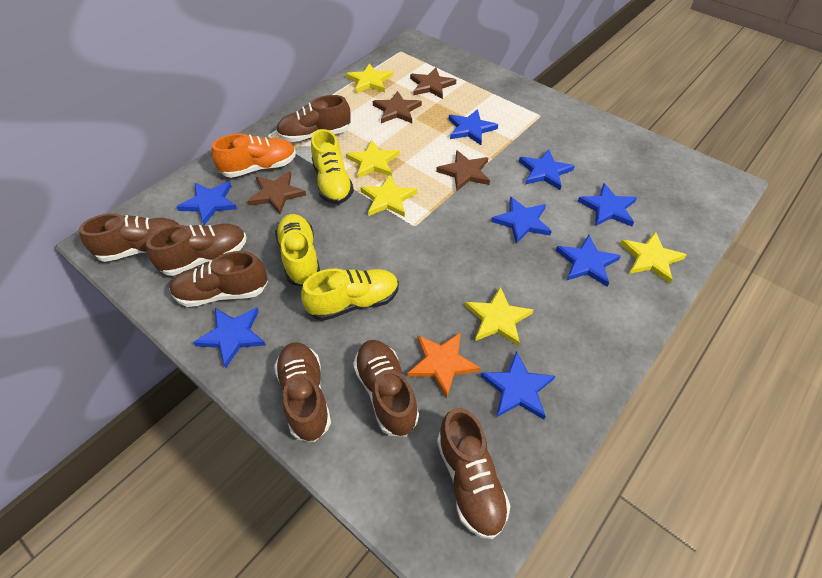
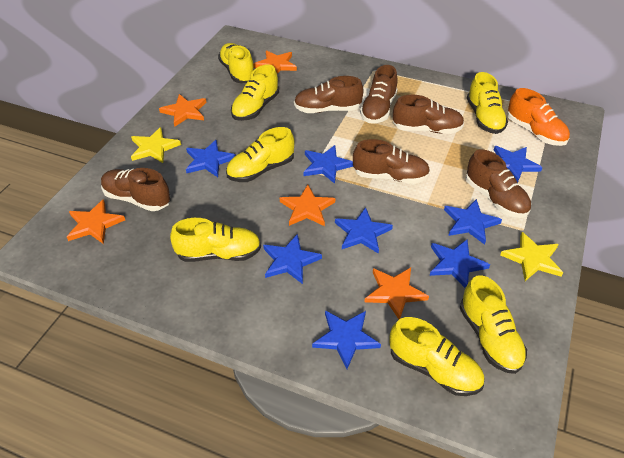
brown shoe: [79,213,180,262] [146,224,246,276] [170,251,268,307] [274,342,331,442] [276,95,351,142] [353,340,419,436] [437,408,510,539] = 7 -> [101,168,170,211] [294,76,364,113] [353,139,430,184] [360,65,398,123] [393,95,464,134] [466,149,531,218] = 6
brown star: [247,171,306,214] [373,91,422,123] [410,68,456,99] [436,150,490,191] = 4 -> none = 0
orange star: [407,332,480,398] = 1 -> [67,199,125,244] [159,94,206,127] [253,50,297,74] [280,185,335,226] [364,268,429,319] = 5
yellow shoe: [275,214,320,286] [301,269,399,321] [311,129,354,204] = 3 -> [170,218,261,262] [218,43,254,83] [226,127,294,182] [231,64,279,121] [389,317,484,396] [460,275,527,374] [467,72,508,134] = 7
yellow star: [346,63,393,94] [346,140,400,179] [360,175,417,217] [465,286,533,346] [620,231,686,283] = 5 -> [131,127,181,163] [500,232,563,281] = 2

